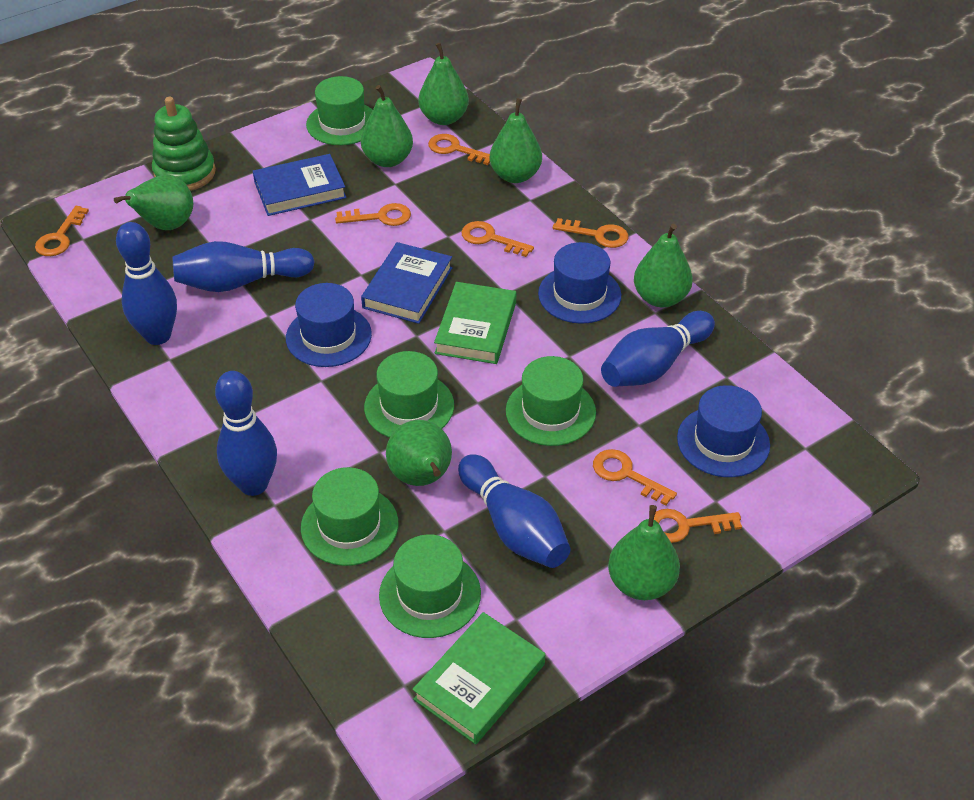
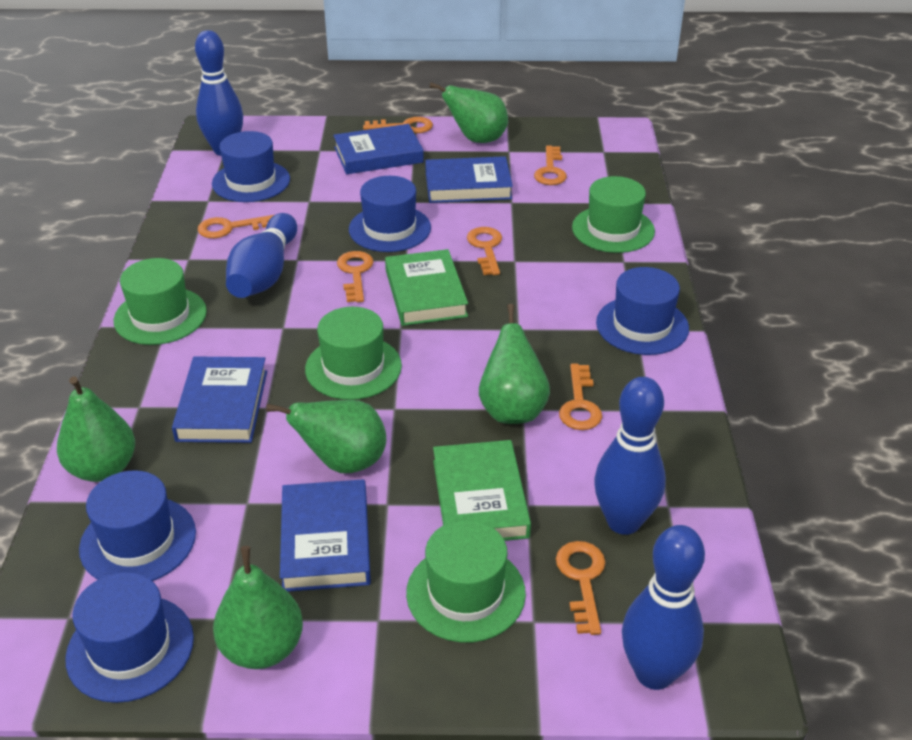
blue book: [253,154,346,216] [361,242,452,324] = 2 -> [172,357,267,443] [280,479,371,592] [333,124,424,174] [425,156,513,203] = 4
blue bowling pin: [116,222,177,345] [172,241,315,292] [215,371,277,496] [458,454,570,568] [601,311,715,387] = 5 -> [195,30,243,156] [226,213,297,298] [594,377,666,535] [622,525,705,690] = 4
blue hat: [286,283,372,367] [538,242,621,324] [677,385,770,477] = 3 -> [65,572,194,703] [79,470,196,581] [212,131,290,202] [349,176,431,252] [596,267,689,355] = 5
green hat: [301,467,398,566] [306,76,373,145] [364,351,454,438] [379,534,481,638] [506,356,596,446] = 5 -> [114,258,207,345] [305,307,402,400] [406,520,526,642] [572,176,655,253] = 4
green pear: [114,175,193,230] [361,85,413,167] [386,420,452,486] [418,43,469,125] [489,98,542,183] [608,505,680,600] [634,224,693,307] = 7 -> [57,376,135,482] [213,546,303,669] [266,400,386,473] [429,82,508,143] [479,304,550,424] = 5
green stacking toy: [152,97,216,191] = 1 -> none = 0

